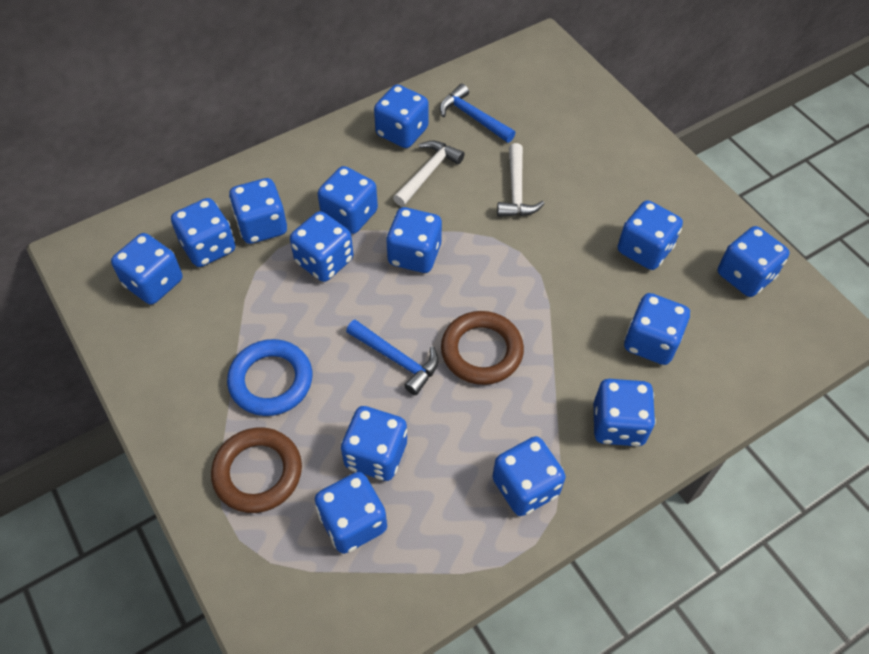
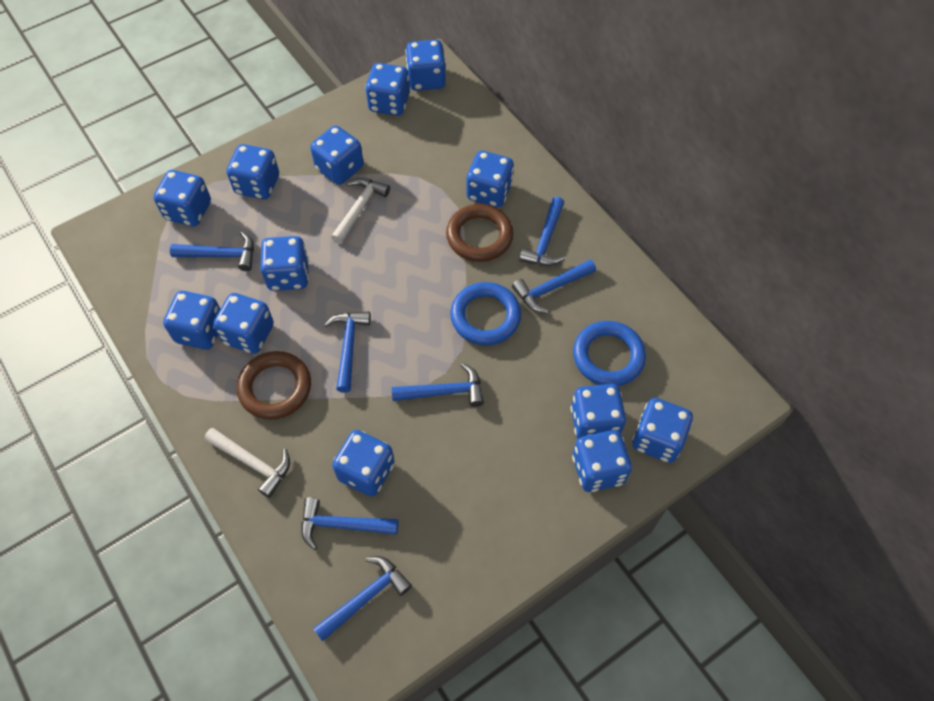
blue dice: [111,233,182,304] [171,198,235,267] [229,178,287,244] [290,211,353,282] [315,472,387,554] [318,166,378,234] [341,406,407,481] [374,84,429,148] [386,207,442,273] [492,436,566,516] [594,379,656,446] [618,200,683,270] [624,293,690,365] [718,226,789,297] = 14 -> [154,170,211,226] [163,291,220,350] [213,293,274,354] [226,144,279,200] [260,236,309,291] [310,126,364,185] [332,430,395,497] [365,63,410,116] [405,40,446,91] [467,151,514,207] [571,384,626,439] [572,430,632,492] [632,398,693,463] = 13
blue hammer: [346,320,439,395] [440,84,515,143] = 2 -> [170,232,254,271] [301,497,398,550] [313,556,412,641] [324,312,371,392] [392,363,484,407] [512,259,596,313] [519,197,565,266] = 7
blue ring: [227,339,312,416] = 1 -> [450,282,521,345] [573,321,646,386] = 2

